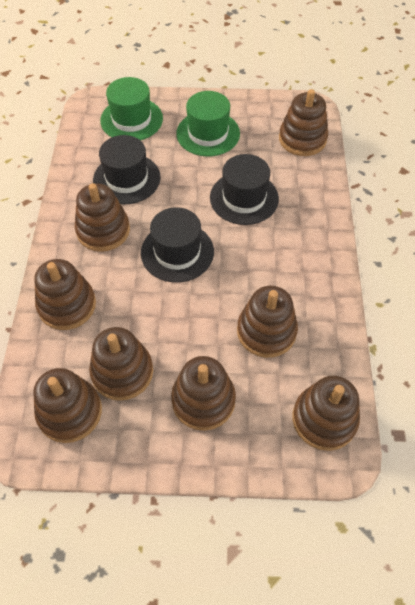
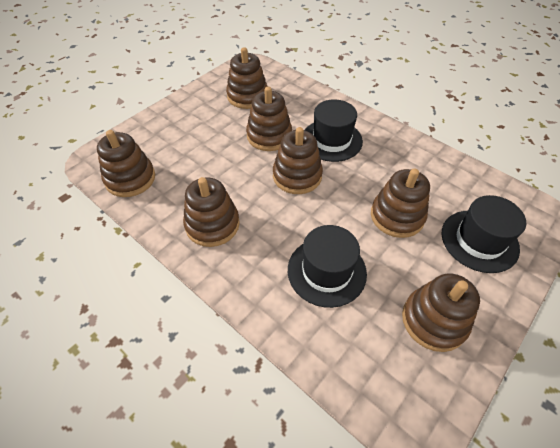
brown stacking toy: [33,368,102,443] [34,259,96,330] [75,183,130,252] [89,327,153,401] [171,356,236,431] [237,286,298,358] [279,89,328,156] [292,376,360,451] = 8 -> [97,130,155,197] [183,177,240,247] [226,47,268,109] [246,87,292,151] [273,127,323,194] [371,168,430,238] [402,274,480,352] = 7
green hat: [100,77,163,140] [176,91,240,157] = 2 -> none = 0

